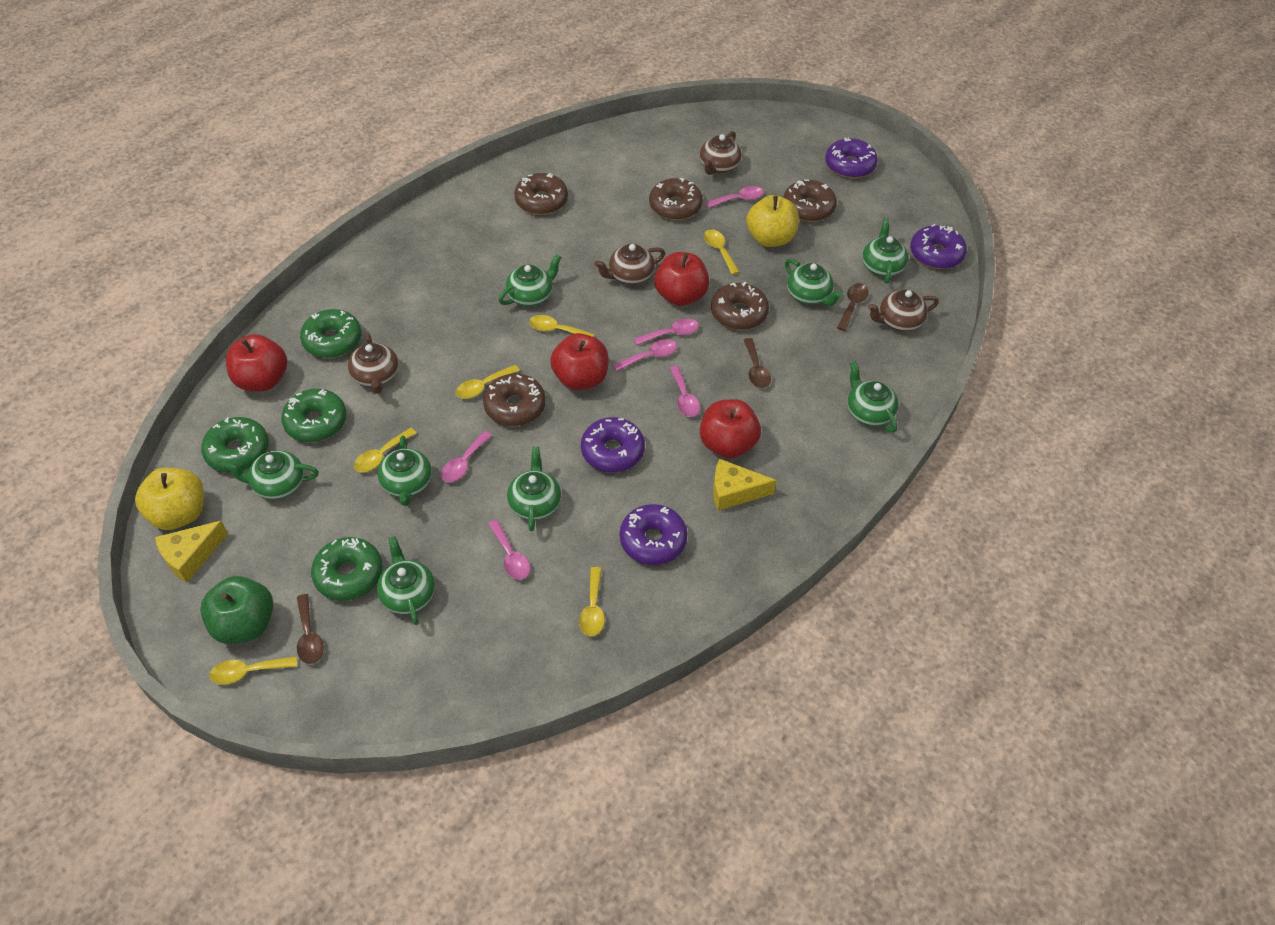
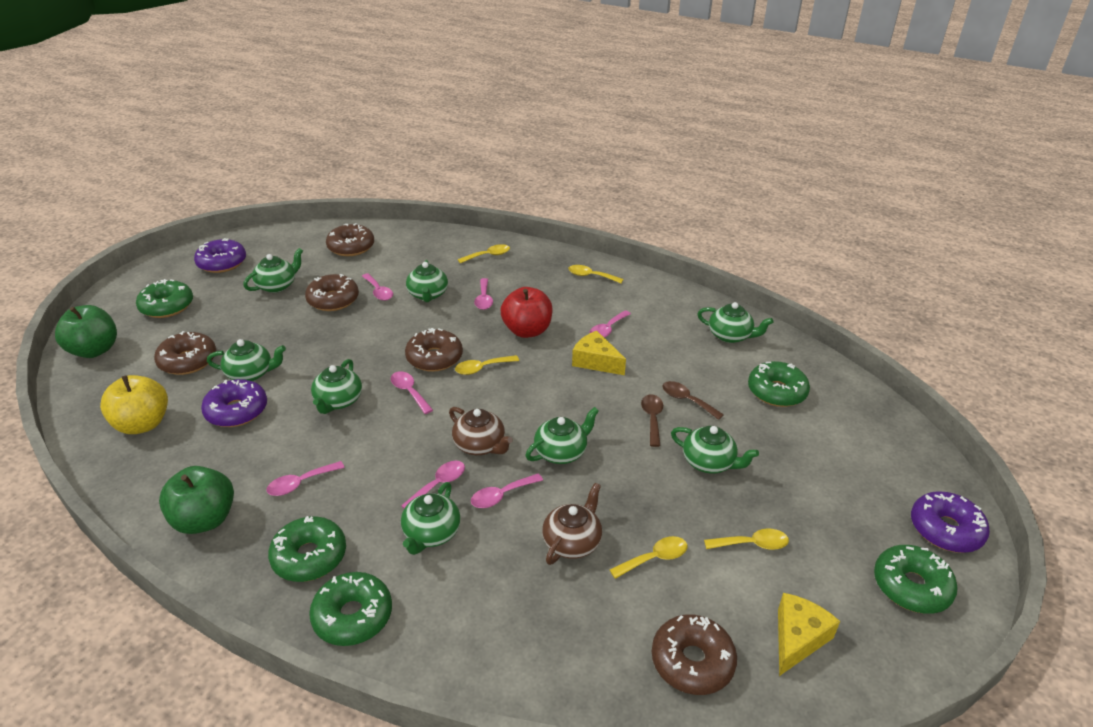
brown spoon: [297,594,324,664] [744,338,771,388] [837,283,868,331] = 3 -> [641,394,663,447] [663,381,724,420] = 2
brown teapot: [348,333,399,394] [594,244,665,285] [700,131,742,175] [868,290,939,332] = 4 -> [449,407,513,455] [542,483,602,565] = 2
green apple: [200,576,273,644] = 1 -> [55,305,117,358] [159,466,234,534] = 2
green donut: [201,417,269,472] [281,389,347,442] [300,309,361,358] [311,537,383,601] = 4 -> [136,279,193,318] [268,516,346,582] [309,572,392,646] [748,361,810,407] [874,545,957,614] = 5
pink spoon: [441,431,492,482] [488,520,530,580] [613,339,677,371] [634,319,699,345] [670,366,700,417] [705,186,764,208] = 6 -> [266,461,345,496] [362,273,393,301] [391,371,433,414] [401,461,465,508] [471,474,543,508] [474,278,493,310] [589,310,631,338] = 7
purple donut: [581,417,645,472] [620,504,688,565] [825,138,878,178] [910,224,967,269] = 4 -> [194,238,246,273] [201,379,267,427] [911,491,990,553] = 3
red apple: [226,334,287,391] [550,333,609,390] [654,252,710,306] [700,399,761,458] = 4 -> [500,287,553,338] = 1
yellow apple: [135,468,204,530] [746,195,799,247] = 2 -> [100,375,168,434] = 1
yellow spoon: [209,656,297,685] [354,428,416,472] [456,365,520,399] [529,315,595,337] [579,567,605,636] [704,229,740,275] = 6 -> [455,355,519,375] [458,244,510,263] [568,265,624,283] [610,536,687,579] [704,528,789,550] = 5

